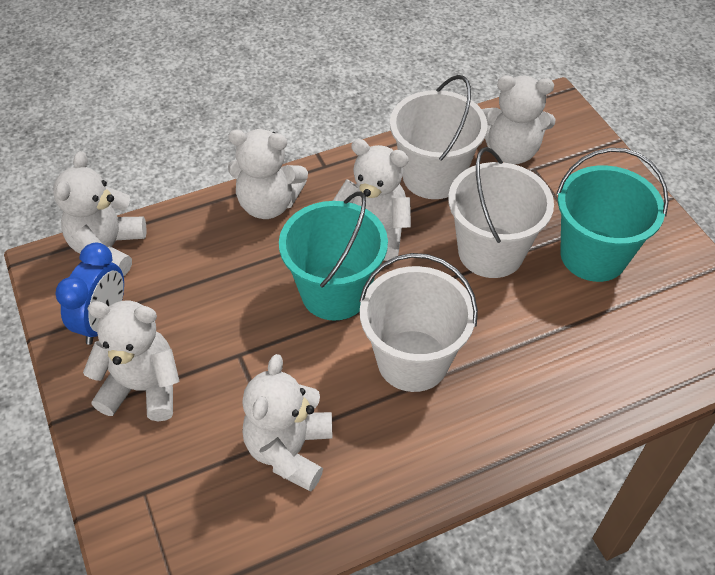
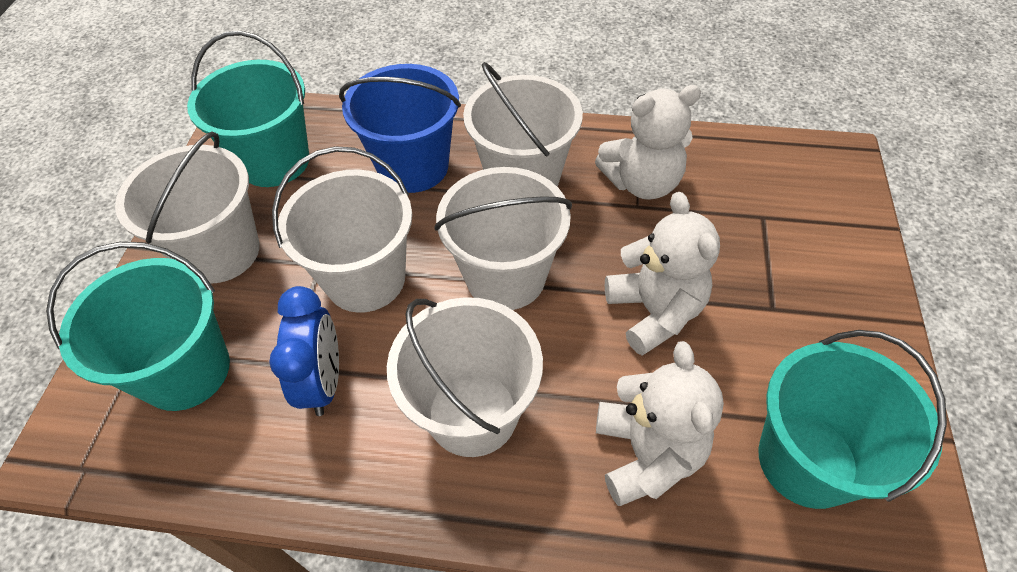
blue bucket: none = 0 -> [339,64,461,193] = 1
turquoise bucket: [279,191,388,321] [556,148,669,282] = 2 -> [46,242,230,411] [187,31,309,187] [759,330,947,509] = 3
white bucket: [359,253,478,392] [390,75,487,199] [448,147,554,278] = 3 -> [115,132,260,283] [272,146,412,313] [387,297,543,457] [434,167,572,310] [463,62,583,187] = 5
white teddy bear: [53,151,147,276] [83,300,179,421] [228,129,308,219] [242,354,332,492] [333,139,411,261] [482,75,556,164] = 6 -> [595,85,701,200] [596,341,724,506] [605,192,720,356] = 3

